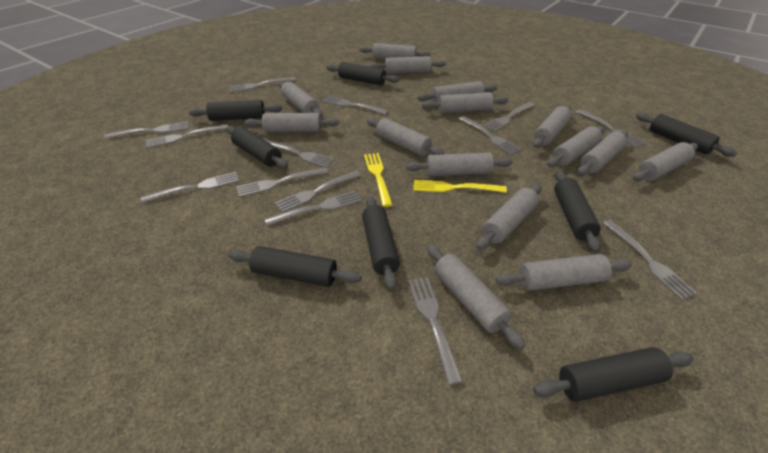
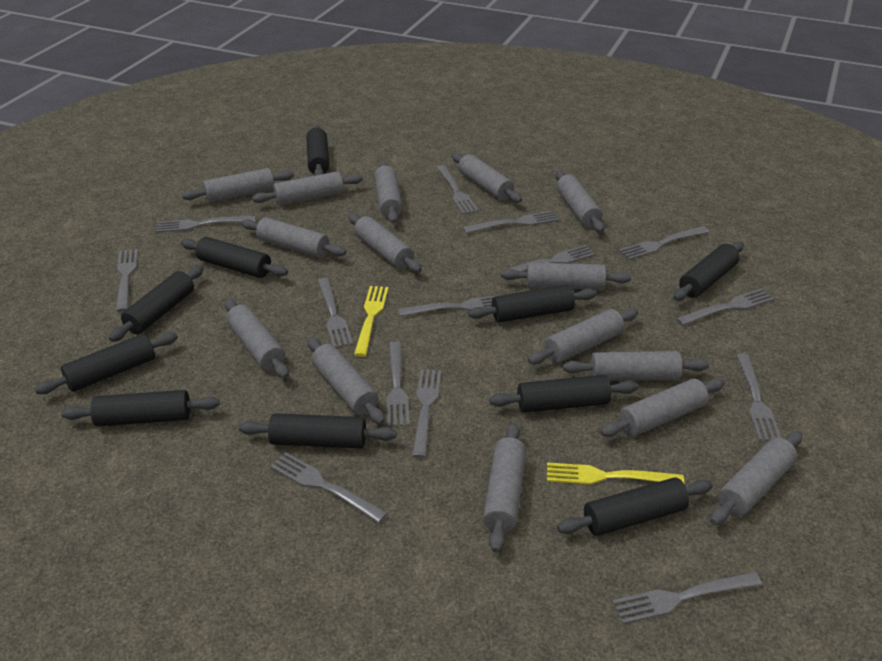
black rolling pin: [189,100,282,121] [226,126,288,168] [228,246,361,287] [327,62,399,85] [362,196,400,290] [533,347,694,402] [554,171,601,253] [636,113,737,157] = 8 -> [35,332,178,394] [61,390,220,426] [109,266,204,342] [181,237,288,278] [239,413,396,448] [307,125,329,175] [468,285,597,323] [489,375,638,413] [557,477,713,536] [673,241,744,301] = 10

